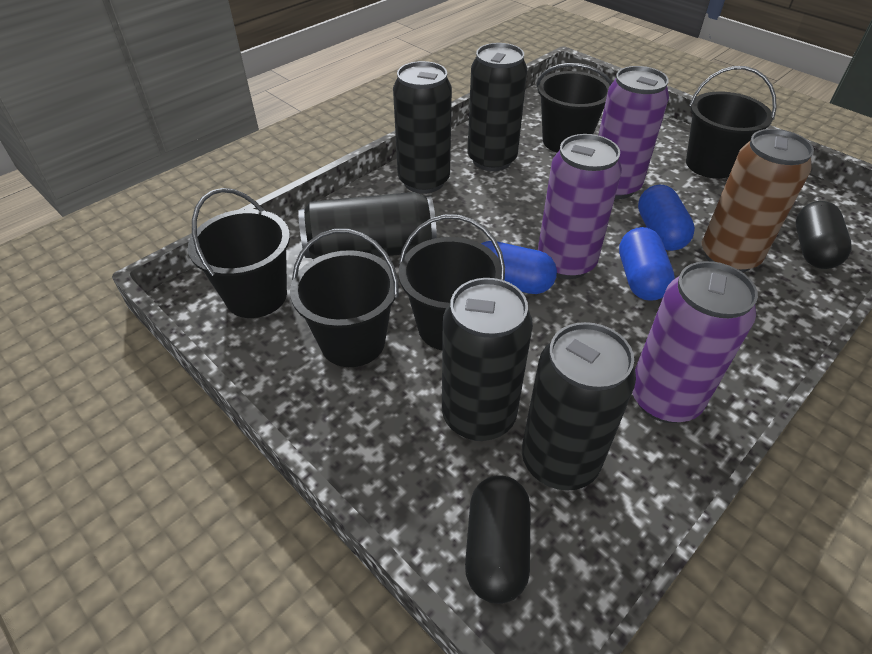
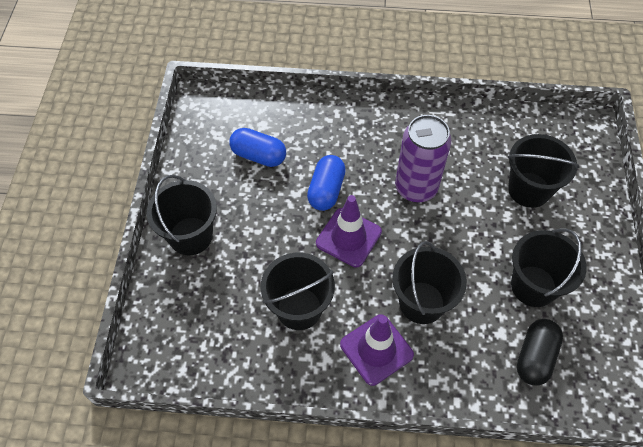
black can: [298,192,437,259] [393,61,452,194] [442,278,533,441] [467,43,527,171] [522,322,636,491] = 5 -> none = 0
black capsule: [465,475,531,604] [796,201,851,269] = 2 -> [517,319,563,386] = 1
blue capsule: [481,241,557,294] [619,227,675,301] [638,185,695,251] = 3 -> [229,128,286,167] [307,155,346,211] = 2
brown can: [702,129,814,272] = 1 -> none = 0
purple can: [538,134,622,279] [598,66,669,199] [632,261,758,423] = 3 -> [395,115,451,203] = 1
purple traffic cone: none = 0 -> [316,195,382,267] [340,315,414,386] = 2

